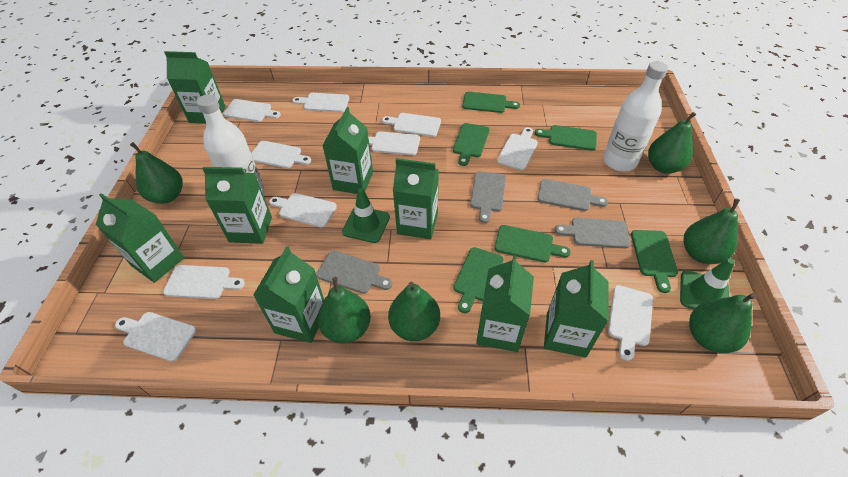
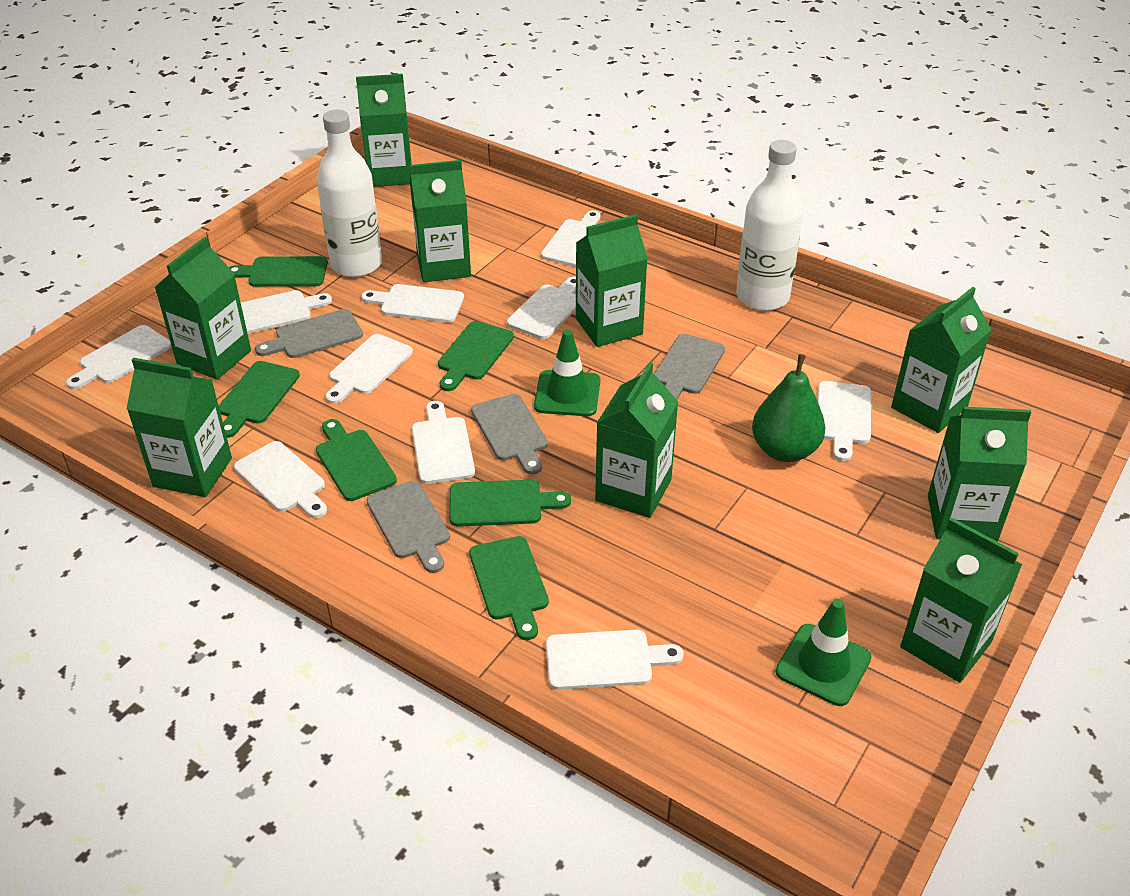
green carton: [96,193,184,283] [164,51,226,124] [202,167,272,244] [253,247,324,343] [322,107,373,194] [393,158,439,239] [476,255,534,352] [544,260,608,357] = 8 -> [127,358,232,497] [155,237,251,380] [356,74,412,187] [410,160,471,282] [576,215,648,347] [595,362,678,518] [891,287,992,433] [900,517,1022,683] [928,406,1031,542] = 9
green pear: [130,142,183,204] [318,277,371,344] [388,282,440,341] [648,112,696,174] [683,198,740,264] [689,293,757,353] = 6 -> [752,354,825,462] = 1

